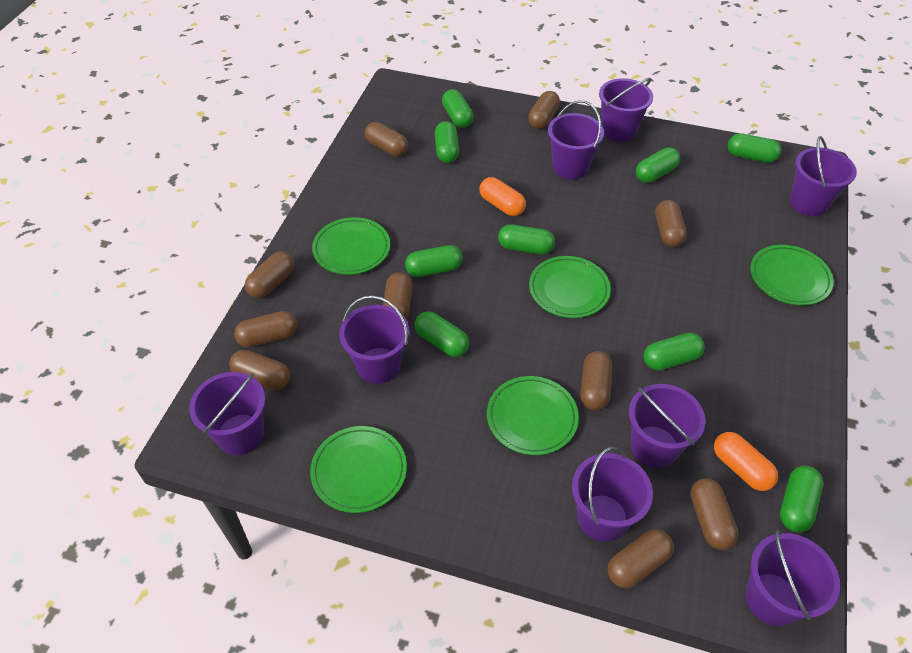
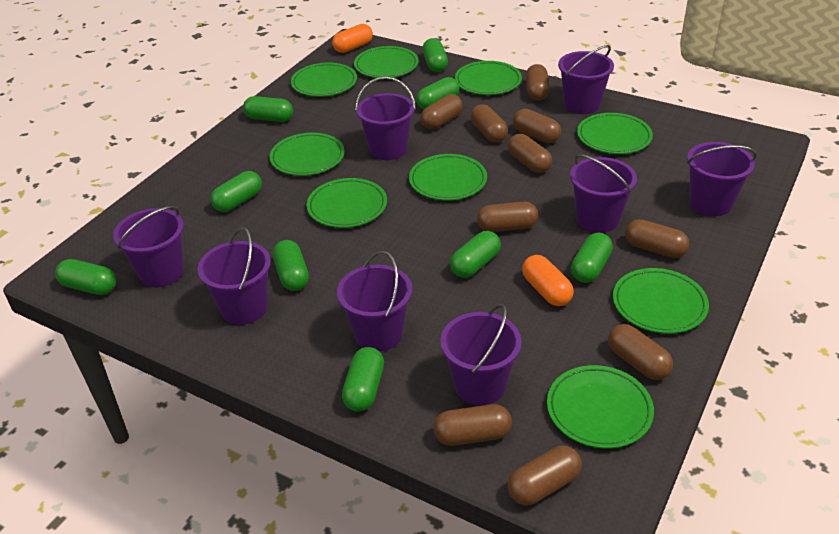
green plate: [310,426,407,513] [312,217,390,275] [487,376,579,455] [529,256,611,318] [750,245,834,305] = 5 -> [270,133,345,176] [291,63,357,97] [306,178,387,228] [354,46,419,78] [409,154,487,200] [455,61,522,95] [547,365,654,449] [577,113,653,154] [613,268,709,334] = 9

